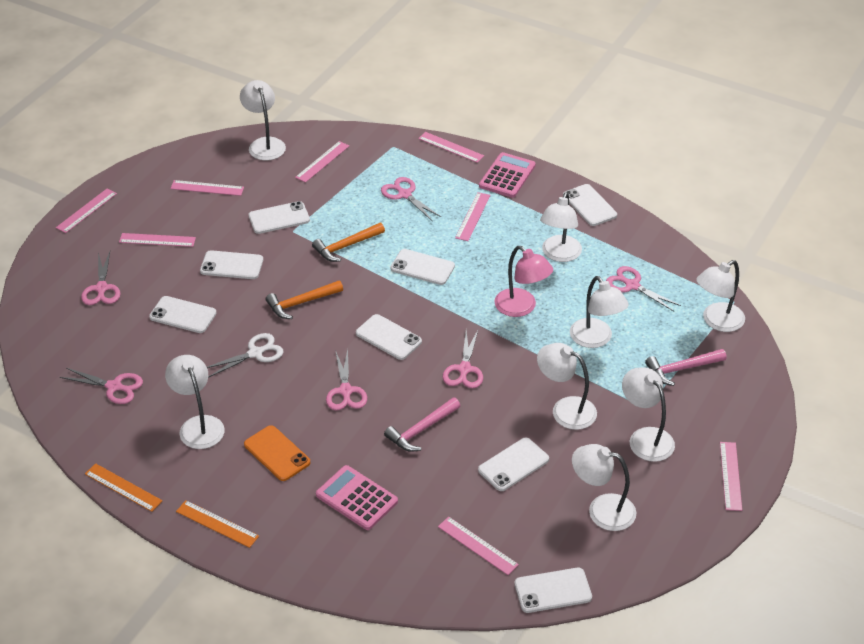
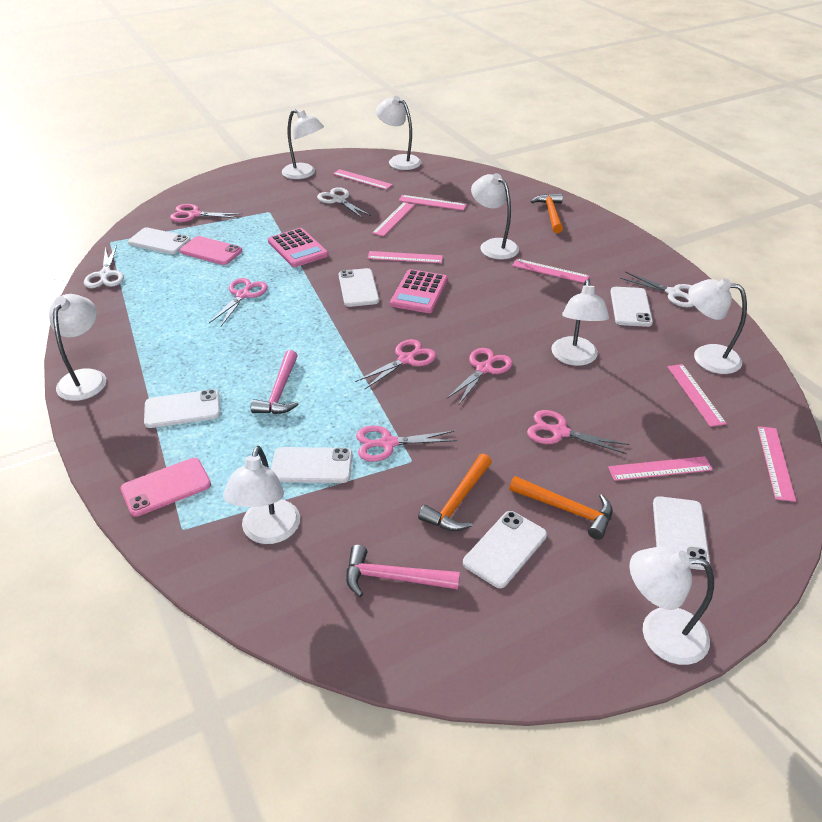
orange hammer: [266,280,343,319] [312,223,385,262] = 2 -> [418,454,492,531] [509,476,613,540] [531,193,563,233] = 3
orange phone: [244,425,310,481] = 1 -> none = 0
orange ruler: [85,463,162,512] [176,500,259,548] = 2 -> none = 0
pink lamp: [494,246,553,317] = 1 -> none = 0
pink phone: none = 0 -> [121,458,211,517] [180,236,242,265] = 2
white phone: [149,296,217,333] [200,250,263,279] [248,201,310,234] [356,314,422,360] [390,249,455,285] [478,438,549,491] [514,568,592,613] [563,184,617,226] = 8 -> [128,227,190,254] [144,389,220,428] [271,447,353,483] [339,268,379,307] [463,511,547,588] [610,287,653,327] [653,496,710,570] = 7
white scissors: [207,333,284,378] = 1 -> [84,245,124,288] [317,187,371,218] [620,272,694,307] = 3

